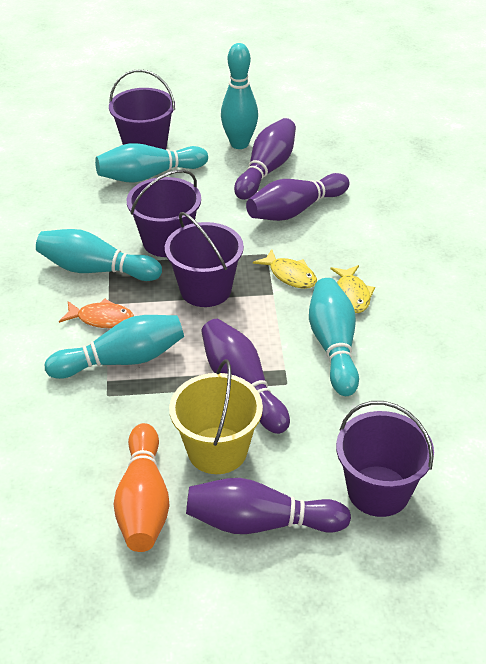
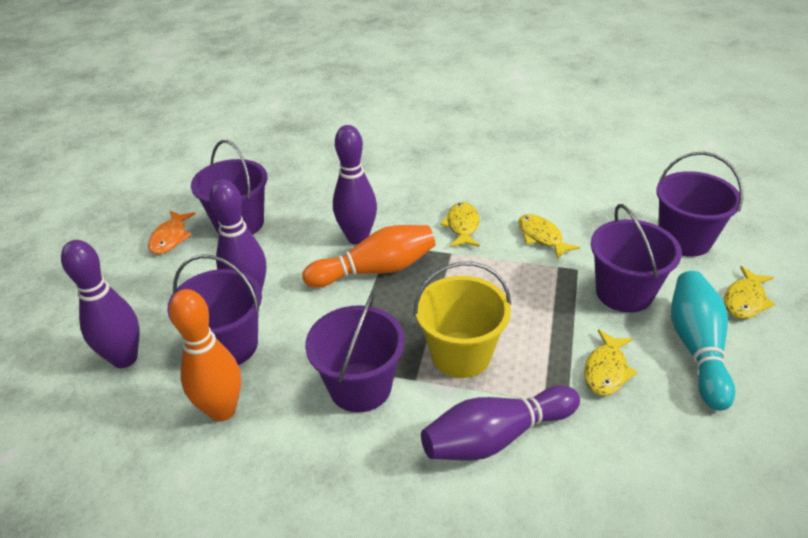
orange bowling pin: [114,423,170,552] = 1 -> [169,289,241,422] [302,225,435,288] = 2
purple bucket: [109,69,175,150] [126,170,201,257] [165,212,244,307] [336,401,434,517] = 4 -> [167,254,262,365] [191,140,268,235] [305,292,405,413] [591,204,682,313] [656,152,743,257] = 5
turquoise bowling pin: [36,229,162,281] [45,315,184,379] [95,143,208,183] [221,43,258,149] [309,278,359,396] = 5 -> [671,271,735,411] = 1
yellow fish: [253,249,317,289] [330,265,375,313] = 2 -> [440,202,480,247] [518,214,580,260] [584,329,637,396] [724,266,775,319] = 4

